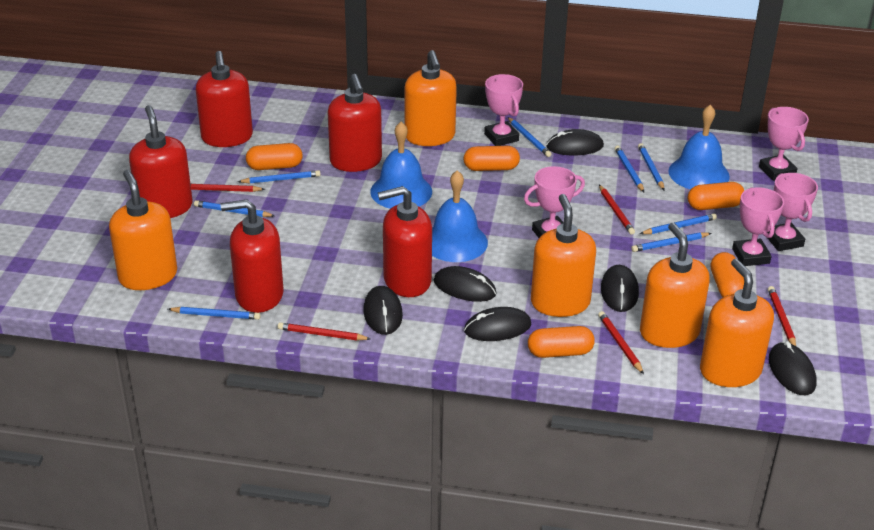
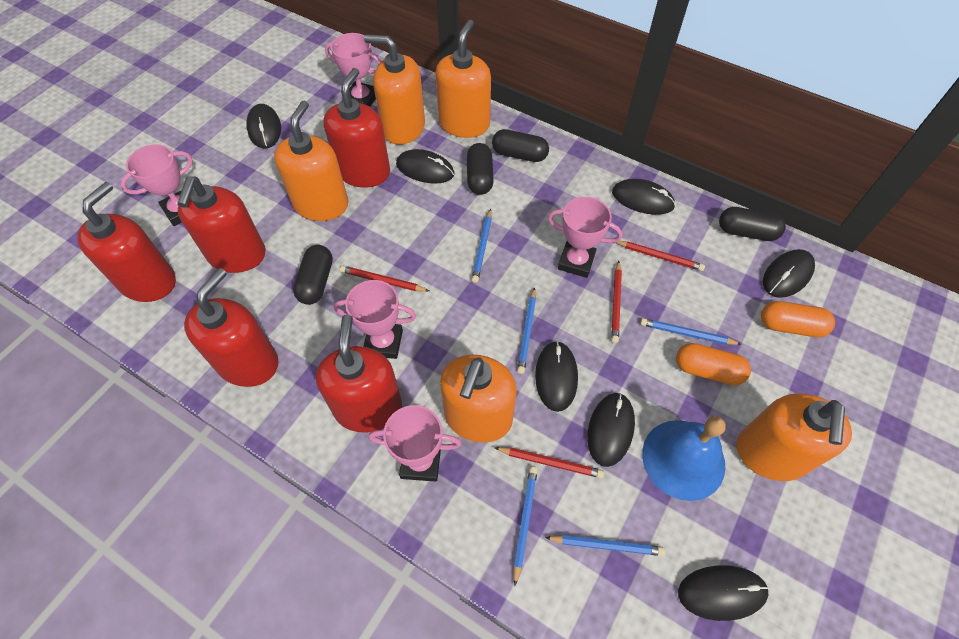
black capsule: none = 0 -> [293,245,333,305] [467,143,494,195] [492,129,549,162] [719,207,786,241] = 4
black mouse: [363,286,403,335] [434,266,497,302] [464,307,531,341] [546,129,604,155] [601,265,639,312] [769,341,817,395] = 6 -> [246,104,281,148] [396,149,455,184] [535,341,578,412] [588,393,635,467] [612,179,676,215] [678,566,769,621] [763,249,815,298] = 7
blue bell: [370,122,432,208] [432,170,488,262] [668,105,730,189] = 3 -> [642,416,726,501] = 1
blue pencil: [168,307,261,320] [194,200,275,217] [238,170,321,184] [508,117,551,157] [615,146,644,192] [631,232,711,252] [638,143,664,190] [640,213,717,234] = 8 -> [472,209,492,283] [513,467,538,586] [517,287,536,374] [545,535,665,556] [640,318,741,345] = 5
orange capsule: [246,143,303,170] [464,146,520,171] [528,326,595,358] [688,182,744,210] [710,252,744,297] = 5 -> [676,343,751,385] [761,301,835,337] = 2
red pencil: [190,183,265,192] [278,322,371,340] [598,311,644,374] [599,185,635,235] [768,286,796,346] = 5 -> [340,266,429,292] [495,447,604,478] [611,261,622,343] [615,241,705,271] = 4

